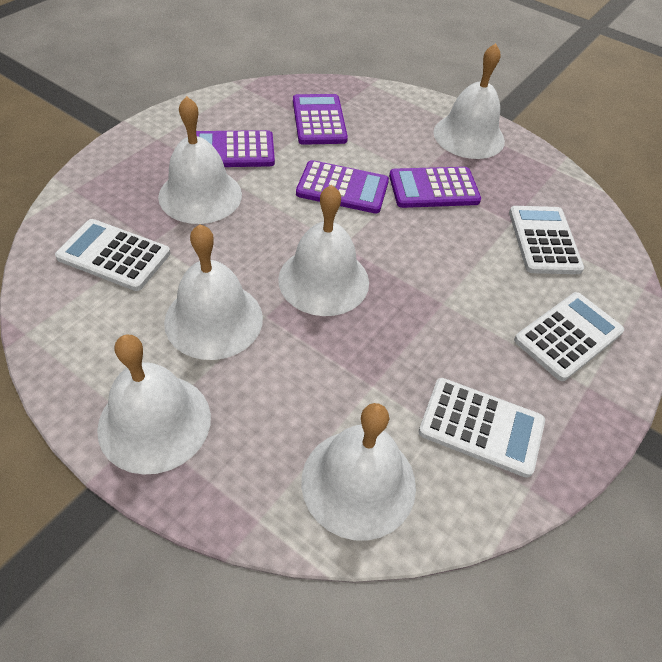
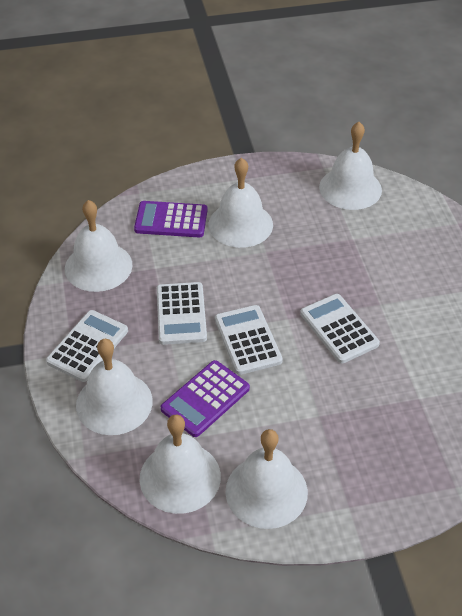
purple calculator: [196,130,275,167] [293,94,348,145] [296,160,389,214] [389,167,481,208] = 4 -> [134,201,208,237] [161,360,250,437] = 2

